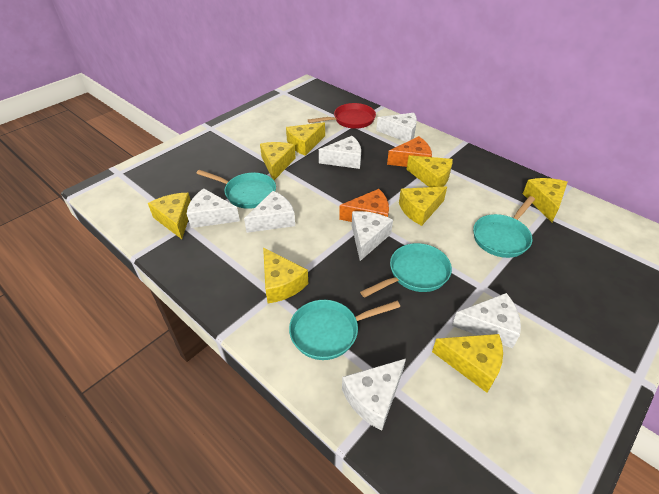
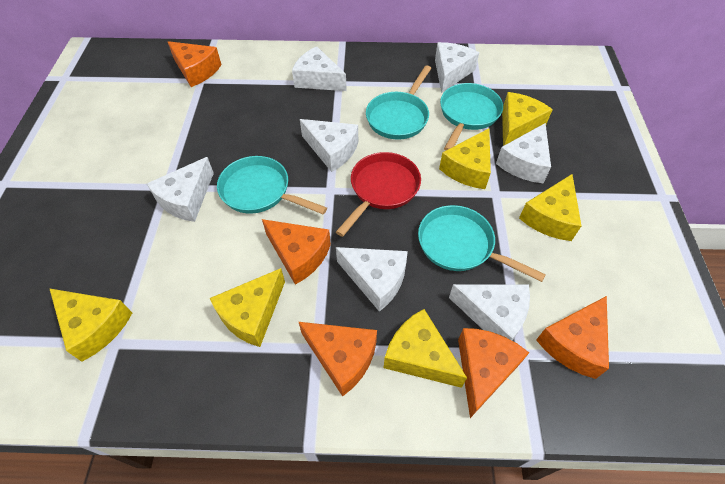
orange cheese: [339,189,389,222] [387,136,432,167] = 2 -> [168,41,222,87] [262,219,331,285] [299,322,377,397] [458,328,529,418] [536,296,609,379] = 5
yellow cheese: [148,193,191,239] [260,142,296,180] [263,248,308,303] [286,122,325,156] [399,186,447,226] [406,155,453,187] [432,334,503,393] [523,178,567,222] = 8 -> [49,288,132,362] [210,268,285,347] [384,309,467,388] [439,128,491,189] [502,92,553,146] [519,174,581,241] = 6

